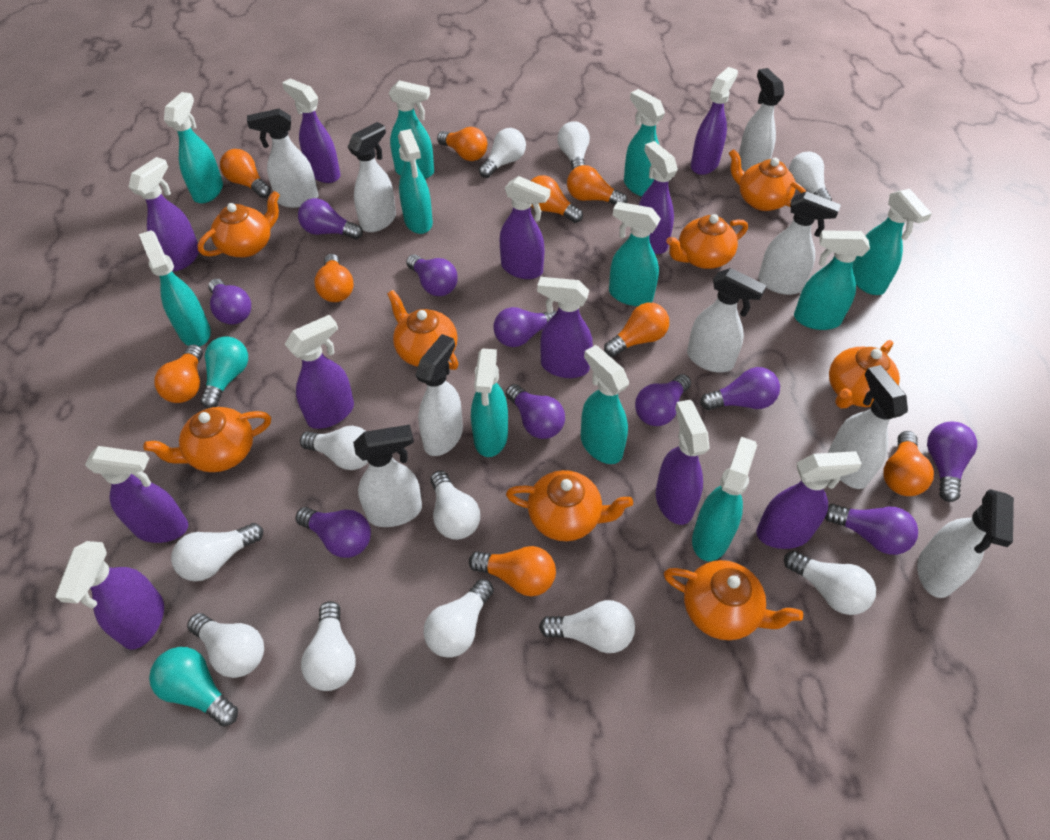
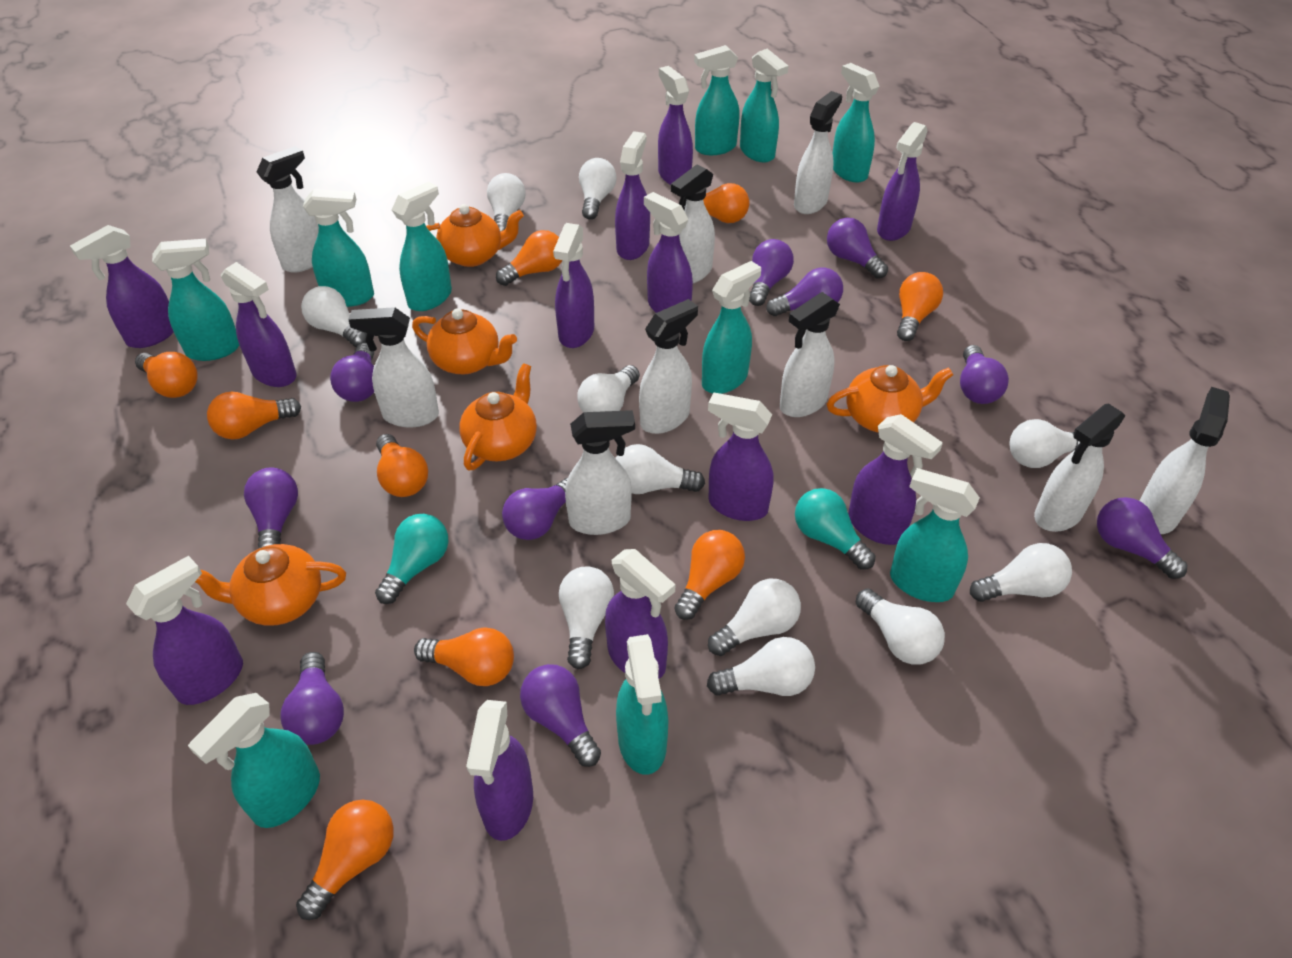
orange teapot: [144,407,271,472] [198,191,280,257] [387,290,458,370] [506,470,633,541] [664,560,803,640] [666,214,748,269] [729,149,806,211] [829,340,900,408] = 8 -> [195,544,346,626] [412,308,517,374] [426,204,524,267] [459,363,537,470] [827,365,953,433] = 5
purple spray bottle: [55,541,164,650] [85,446,188,543] [129,157,199,272] [282,79,340,183] [285,315,354,429] [500,176,550,279] [537,277,593,378] [639,141,678,254] [656,400,710,525] [691,67,738,175] [756,451,862,549] = 11 -> [70,225,174,348] [126,556,243,705] [221,262,297,387] [466,700,533,841] [553,223,594,348] [605,549,676,679] [615,131,650,260] [644,192,693,313] [658,66,693,185] [708,393,774,521] [848,414,943,545] [877,122,928,241] = 12
turquoise spray bottle: [139,230,211,347] [164,92,223,203] [389,80,434,179] [398,129,433,234] [471,349,508,457] [581,345,629,464] [609,202,661,306] [624,89,665,196] [692,437,757,561] [794,230,870,330] [852,189,932,295] = 11 -> [152,239,239,361] [188,693,320,828] [303,189,374,307] [392,182,452,311] [616,634,668,775] [694,45,740,155] [702,261,761,394] [740,49,789,163] [833,63,879,183] [890,468,980,602] = 10

